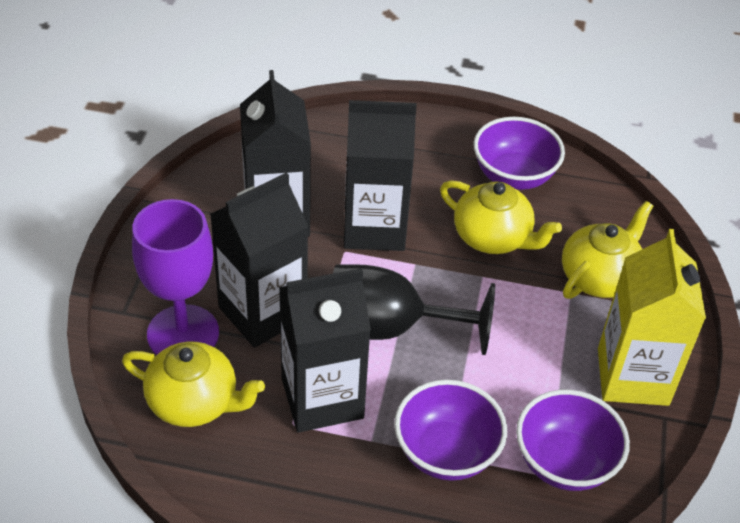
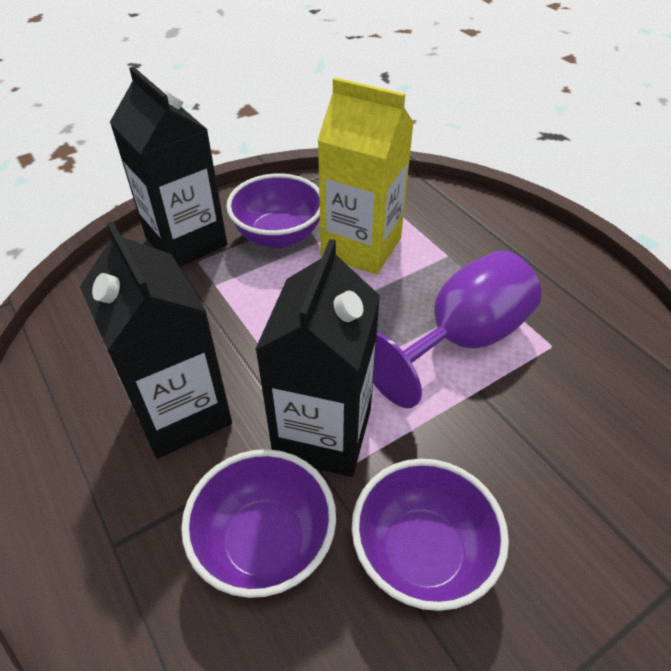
black carton: [210,172,309,348] [240,70,311,237] [279,268,371,433] [344,100,417,251] = 4 -> [80,221,232,458] [110,66,227,267] [255,239,380,477] = 3
black goblet: [333,264,495,355] = 1 -> none = 0
yellow teapot: [122,342,265,427] [440,180,562,254] [562,201,653,299] = 3 -> none = 0

